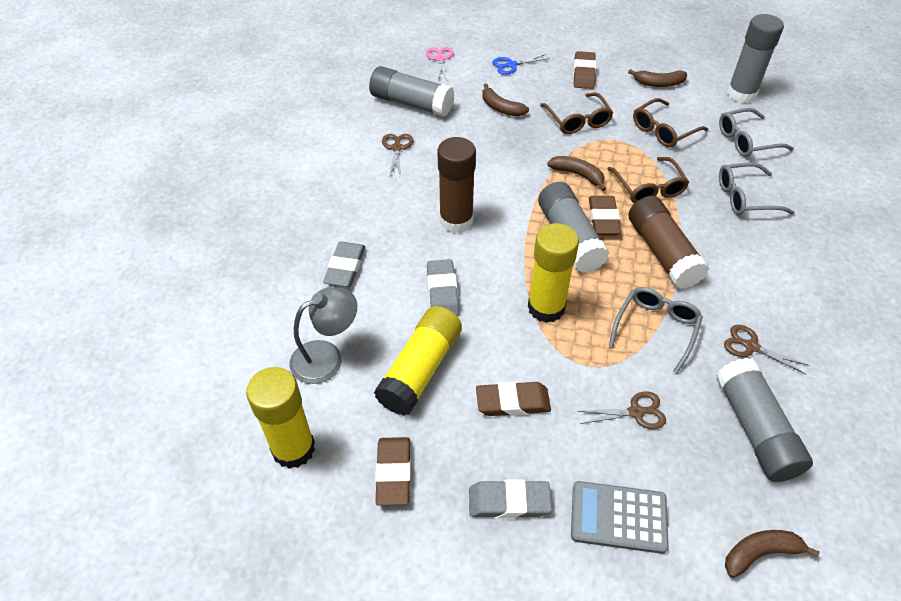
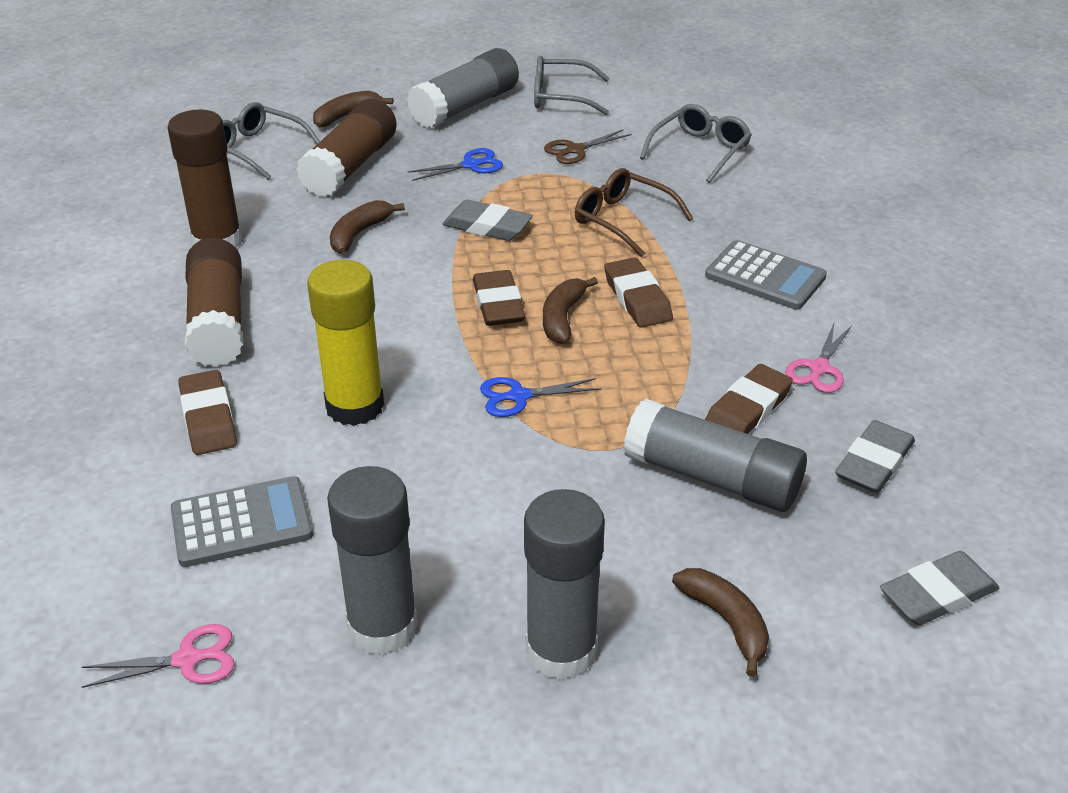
blue scissors: [492,54,550,75] = 1 -> [408,148,503,181] [480,377,601,417] = 2
brown glasses: [540,93,613,134] [607,157,689,203] [633,98,708,147] = 3 -> [575,168,693,257] = 1
brown glue stick: [437,137,476,233] [629,196,709,289] = 2 -> [167,109,243,249] [185,238,243,367] [296,99,397,197] = 3
brown scissors: [382,134,413,175] [578,391,666,429] [724,325,810,375] = 3 -> [544,130,632,164] = 1
grey calculator: [571,481,669,554] = 1 -> [171,476,313,567] [705,240,827,309] = 2
grey lamp: [290,287,357,384] = 1 -> none = 0
pink scissors: [426,47,454,80] = 1 -> [82,624,235,688] [785,324,852,393] = 2
yellow glue stick: [246,367,315,469] [374,306,462,416] [528,223,579,323] = 3 -> [307,260,384,426] = 1

